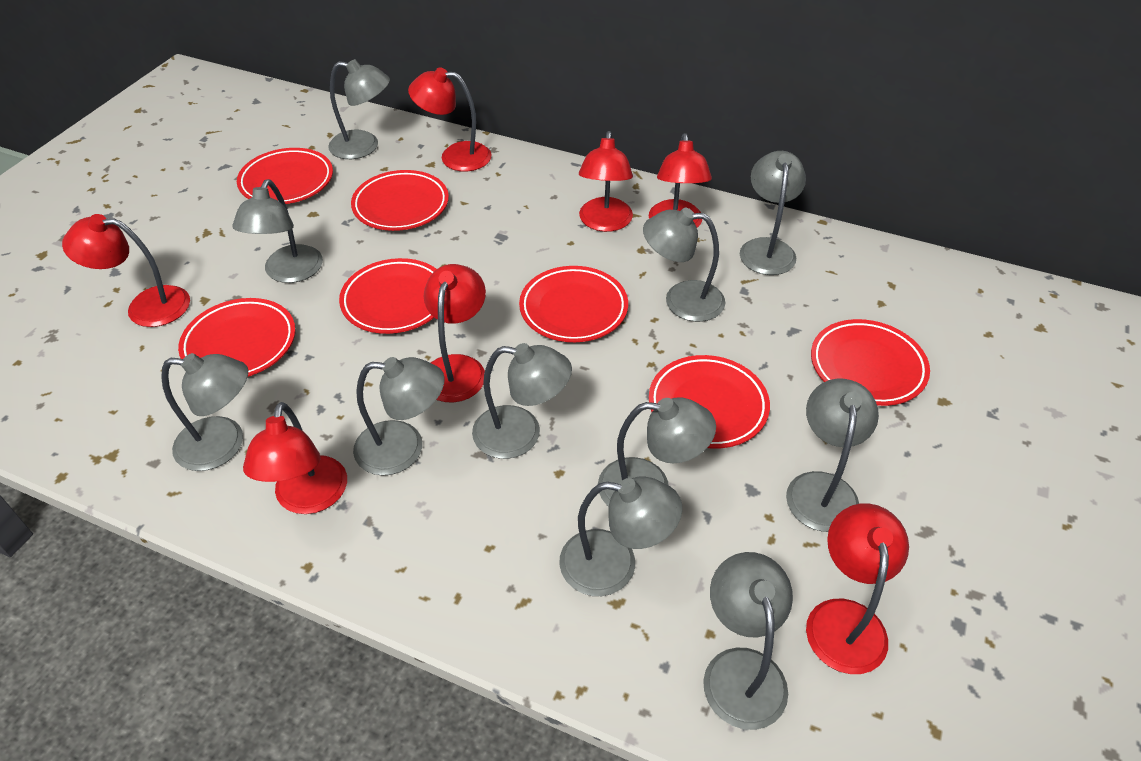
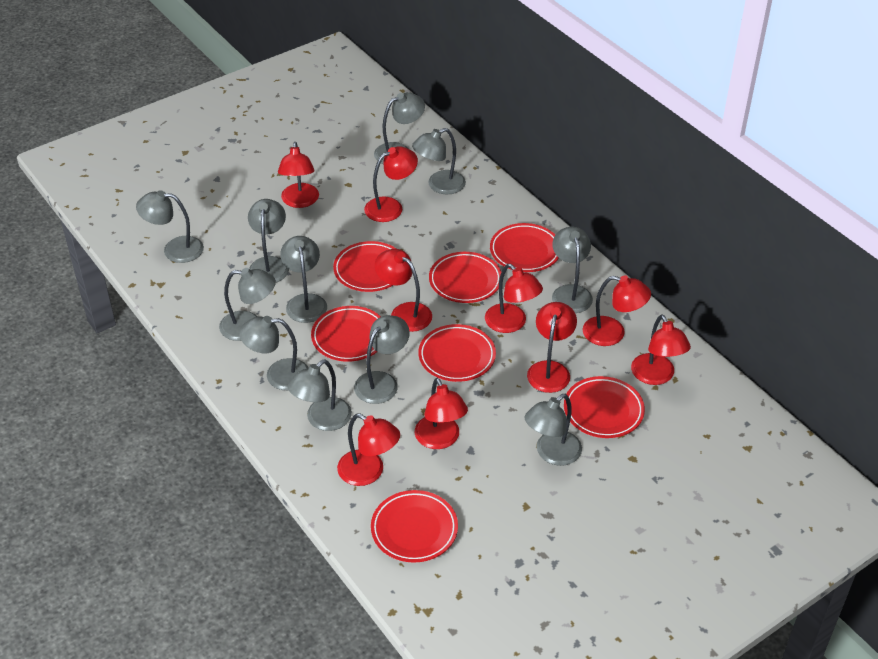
red lamp: [62,214,190,327] [243,402,347,514] [408,67,492,172] [424,264,486,403] [579,131,633,232] [649,133,712,228] [806,503,909,674] = 7 -> [278,142,319,208] [337,414,400,486] [364,146,418,222] [375,249,432,332] [415,378,468,449] [485,264,543,333] [527,302,577,393] [583,275,651,346] [631,315,691,385] = 9

